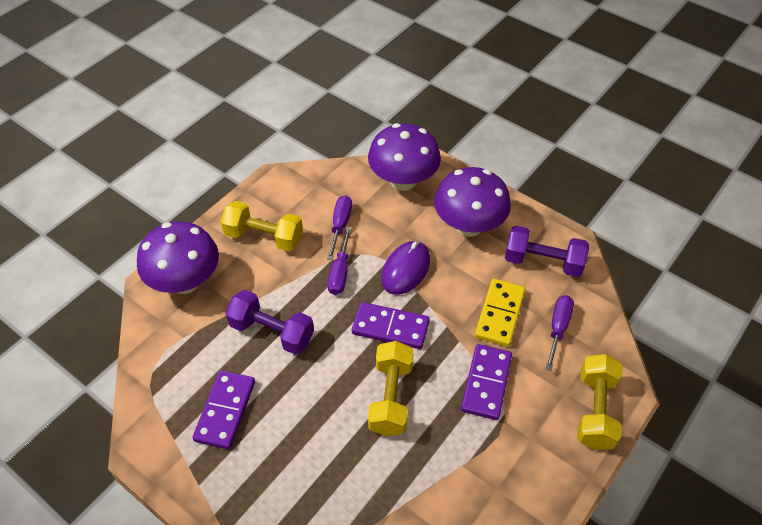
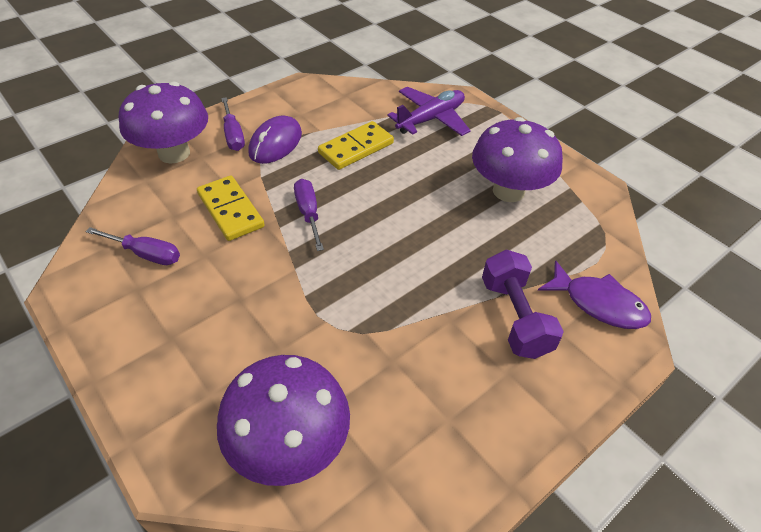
purple domino: [192,370,255,449] [352,302,430,349] [461,344,512,420] = 3 -> none = 0
purple dumbbell: [225,290,314,355] [505,226,589,277] = 2 -> [482,250,564,359] = 1
purple fish: none = 0 -> [538,260,651,329] = 1
purple plane: none = 0 -> [387,87,471,136] = 1
yellow domino: [475,279,526,347] = 1 -> [197,175,264,241] [318,121,394,170] = 2
yellow dumbbell: [221,201,303,252] [368,341,413,436] [577,354,623,450] = 3 -> none = 0

